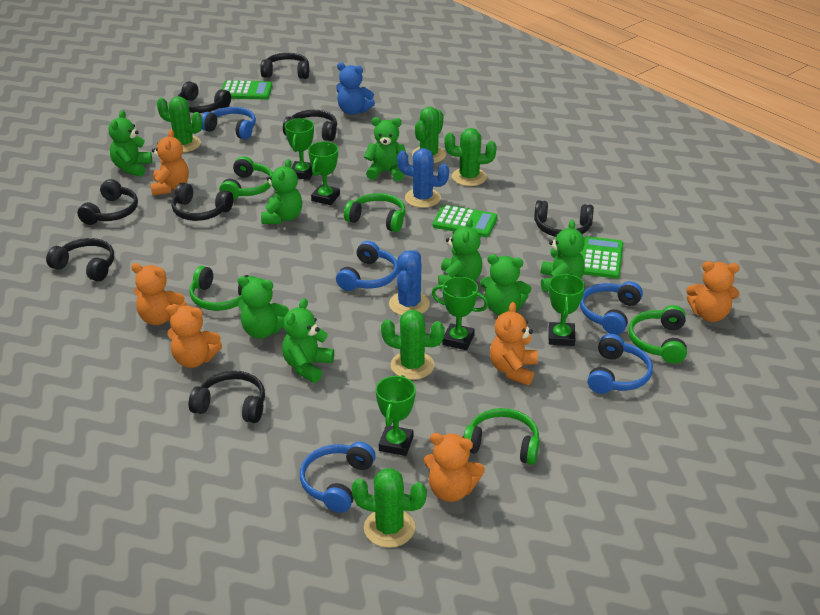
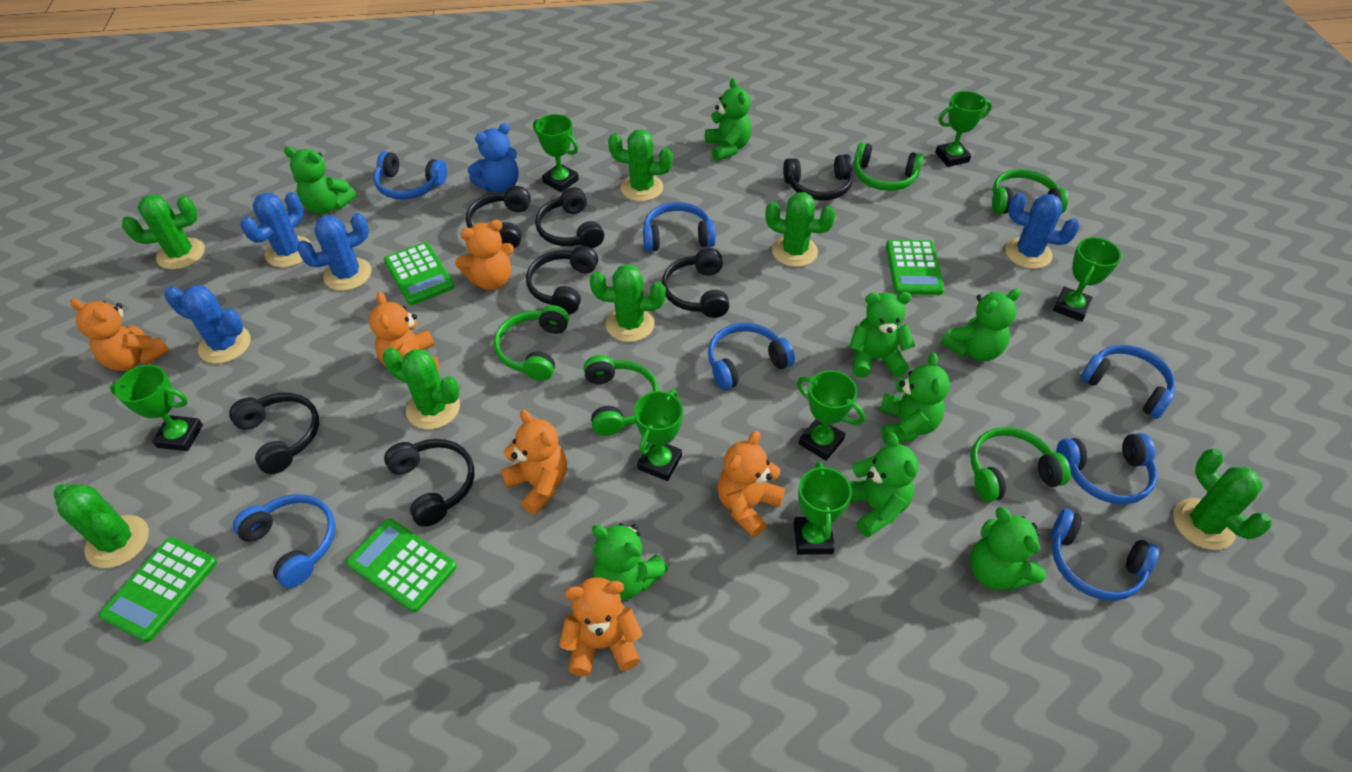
black headphones: [46,238,114,282] [77,179,138,225] [171,183,233,221] [178,82,231,113] [189,371,265,423] [260,53,309,79] [283,110,337,141] [534,200,594,237] = 8 -> [229,393,319,474] [384,439,474,527] [466,186,531,248] [526,246,598,314] [535,187,604,248] [662,248,729,318] [783,154,853,200] = 7
blue cactus: [389,250,430,316] [397,148,449,208] = 2 -> [165,285,251,364] [240,192,312,268] [297,213,371,291] [1005,193,1080,269] = 4
blue headphones: [202,107,256,140] [300,442,376,513] [336,241,398,291] [580,281,643,335] [587,334,653,394] = 5 -> [233,494,335,588] [374,151,447,200] [643,202,716,252] [708,323,795,390] [1051,509,1159,601] [1056,433,1157,504] [1081,345,1175,419] = 7
green cactus: [157,96,203,152] [352,468,427,548] [381,310,445,380] [412,107,446,163] [445,128,497,186] = 5 -> [54,484,149,568] [122,195,205,269] [383,348,460,429] [590,264,666,342] [608,129,673,201] [765,192,836,267] [1173,449,1272,550] = 7
green calculator: [222,80,272,99] [433,205,498,237] [582,236,623,279] = 3 -> [99,537,217,642] [346,519,457,612] [384,242,455,305] [886,240,944,295] = 4
green trophy: [285,118,314,180] [308,142,340,205] [376,375,416,456] [432,277,488,350] [548,274,585,346] = 5 -> [110,365,203,451] [533,114,579,192] [634,390,683,481] [794,461,852,555] [797,370,865,461] [935,91,992,167] [1053,237,1122,322] = 7

